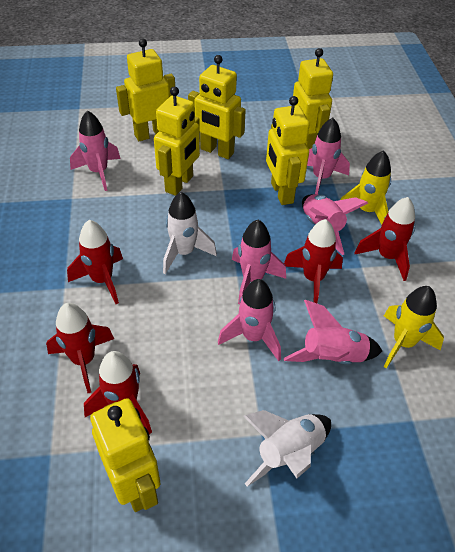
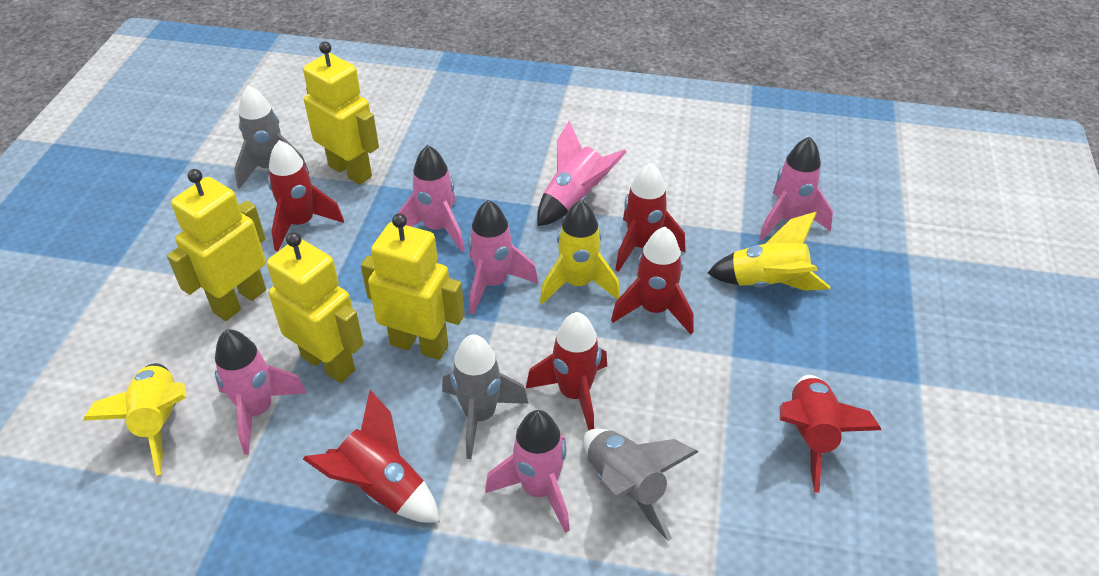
grey rocket: none = 0 -> [234,85,309,189] [442,334,529,459] [583,429,698,541] = 3
red rocket: [46,303,114,393] [67,220,123,304] [84,351,152,435] [284,219,343,303] [355,197,415,281] = 5 -> [268,140,344,251] [303,390,440,523] [526,312,607,430] [611,227,693,334] [615,163,686,272] [780,375,881,493] = 6
white rocket: [163,192,217,274] [244,410,331,486] = 2 -> none = 0
yellow robot: [90,398,161,512] [116,38,175,141] [154,87,200,196] [188,55,246,159] [266,96,310,205] [293,48,333,149] = 6 -> [167,169,266,321] [267,232,364,383] [303,41,379,185] [361,213,465,360] = 4
yellow rocket: [340,150,391,225] [383,286,444,368] = 2 -> [83,363,186,475] [540,200,620,304] [707,212,830,291] = 3

